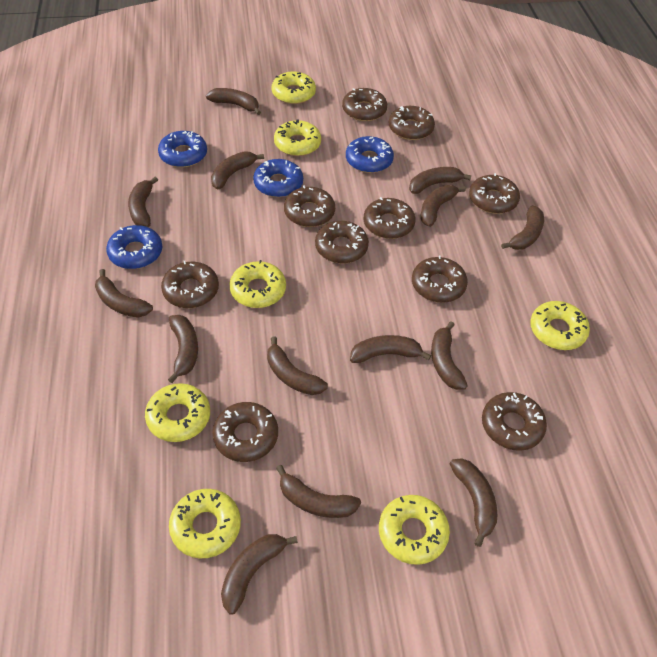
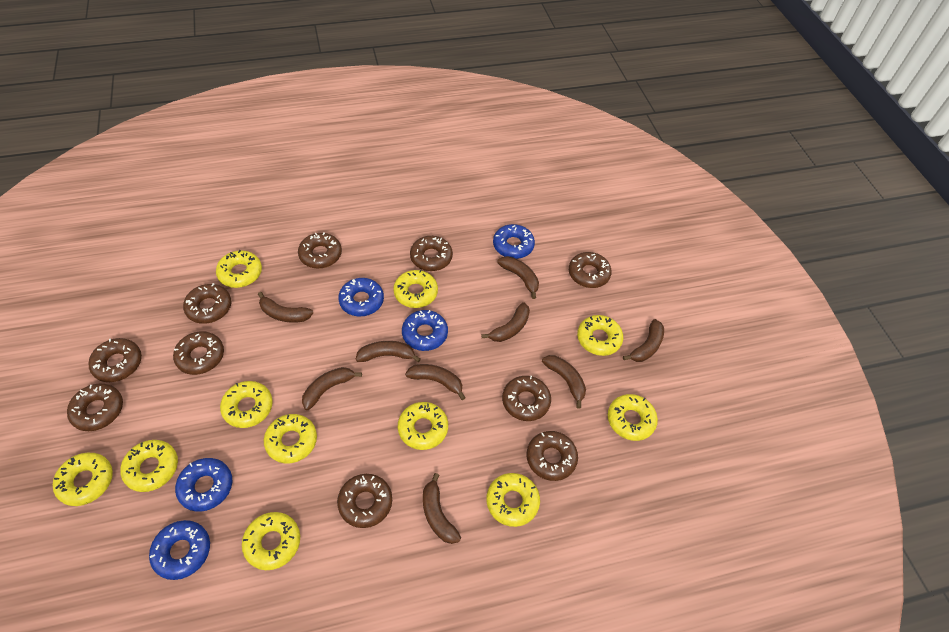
blue donut: [106,225,162,269] [158,131,207,167] [253,159,303,197] [346,136,394,173] = 4 -> [149,520,210,580] [175,458,232,512] [338,278,384,317] [402,310,448,351] [493,224,535,259] = 5
brown banana: [95,269,153,317] [128,177,158,227] [168,315,198,383] [206,88,261,115] [211,151,264,189] [221,534,298,615] [267,336,328,395] [276,465,361,518] [350,335,431,363] [409,167,471,194] [421,185,466,227] [431,321,468,390] [450,458,497,547] [501,206,544,250] = 14 -> [258,292,313,323] [302,367,362,410] [356,341,421,362] [405,364,465,400] [423,473,461,544] [481,302,530,342] [497,256,539,299] [542,355,586,409] [623,319,664,362] = 9
yellow donut: [145,383,210,442] [169,489,241,558] [229,260,286,308] [271,71,316,104] [274,120,321,156] [379,495,450,565] [530,301,590,350] = 7 -> [53,453,113,506] [120,440,178,492] [216,250,262,288] [220,381,273,428] [242,512,300,570] [264,414,317,463] [393,269,438,308] [398,402,448,450] [486,473,540,527] [577,315,623,356] [608,394,658,441] = 11

